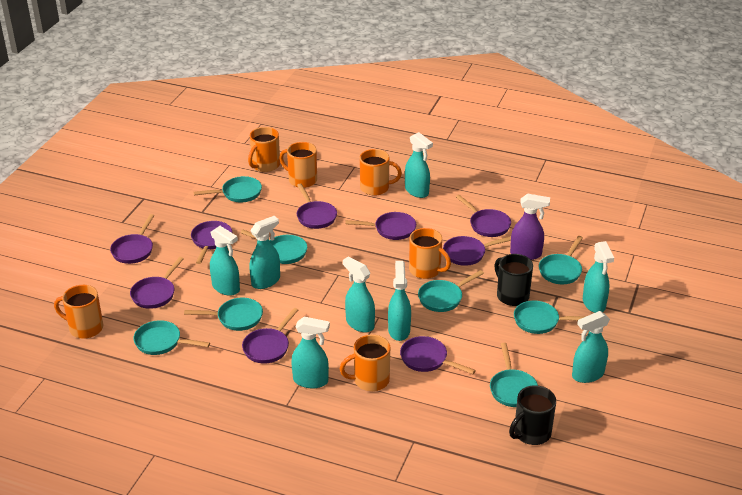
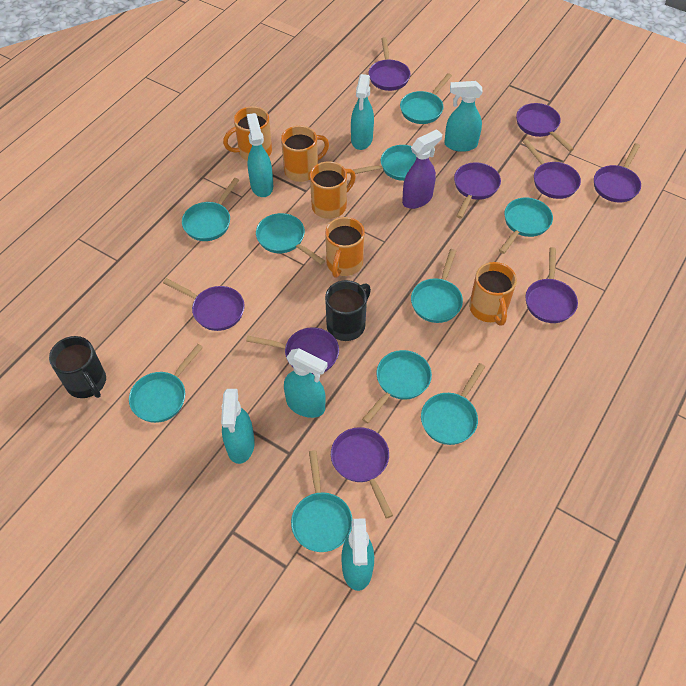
orange mug: [54,285,103,339] [248,127,280,172] [279,142,317,188] [340,335,390,391] [360,149,402,196] [409,228,451,279] = 6 -> [223,106,272,161] [281,126,329,182] [310,161,356,219] [325,217,365,278] [469,262,517,326] = 5
turquoise pan: [133,320,210,355] [184,298,263,331] [193,176,262,202] [241,230,307,264] [418,270,484,312] [490,343,538,407] [514,301,584,334] [539,236,583,285] = 8 -> [129,344,203,423] [182,178,239,241] [256,213,325,265] [291,450,353,552] [353,145,416,181] [362,350,432,423] [400,73,452,124] [411,249,463,323] [421,363,485,445] [499,198,553,254] = 10
turquoise spray bottle: [210,226,240,296] [249,216,280,289] [291,317,330,388] [343,257,375,332] [388,261,411,341] [405,132,433,198] [572,311,610,383] [583,241,614,313] = 8 -> [221,389,255,464] [247,113,273,197] [284,348,328,418] [341,518,374,591] [351,74,374,150] [444,81,483,152] = 6

